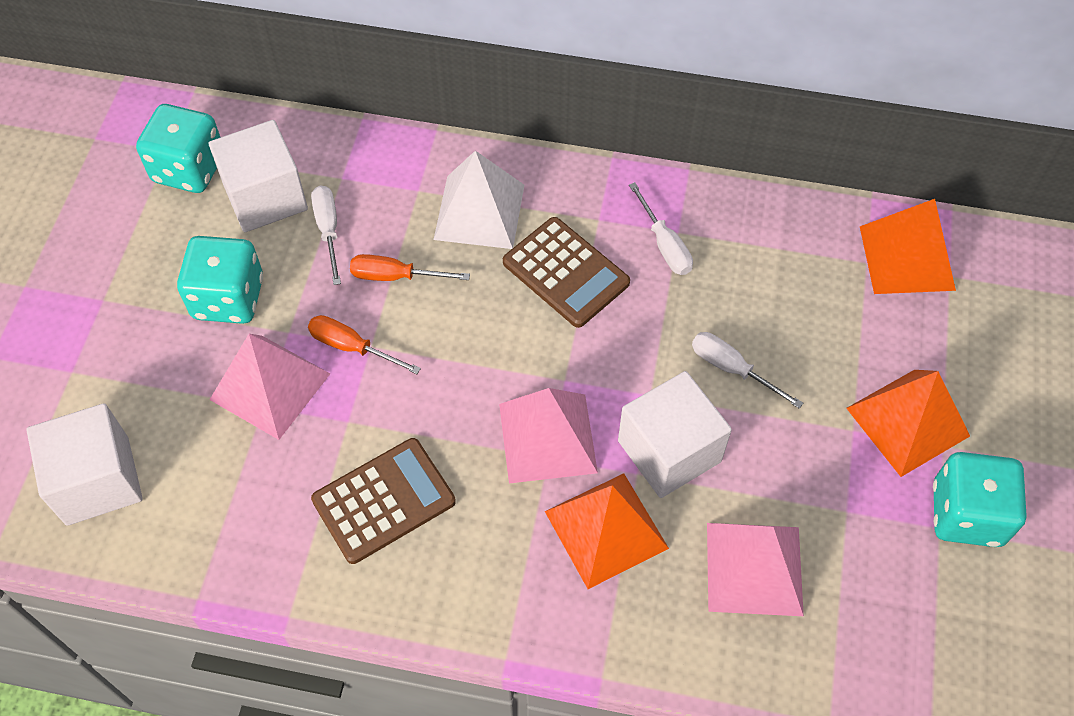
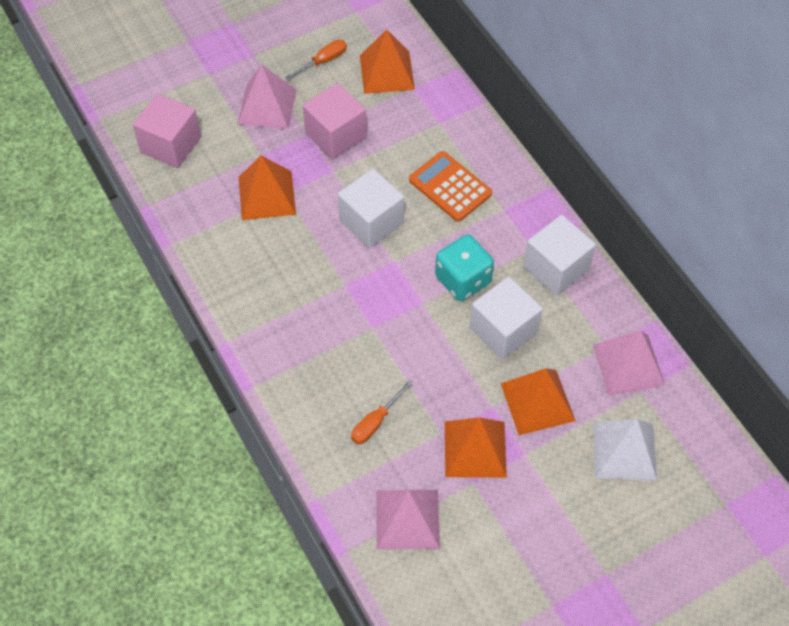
brown calculator: [311,438,456,564] [503,217,630,328] = 2 -> none = 0
orange calculator: none = 0 -> [409,151,492,222] = 1
orange pyramid: [545,473,669,589] [846,370,970,477] [860,199,956,294] = 3 -> [239,155,296,220] [360,29,415,94] [445,417,507,478] [501,368,576,435] = 4
pink cube: none = 0 -> [133,93,201,168] [303,83,367,159] = 2
turquoise dice: [136,104,221,193] [177,236,263,324] [933,452,1027,547] = 3 -> [435,234,494,301] = 1
white screwdriver: [311,185,341,285] [629,182,693,275] [692,332,803,409] = 3 -> none = 0

